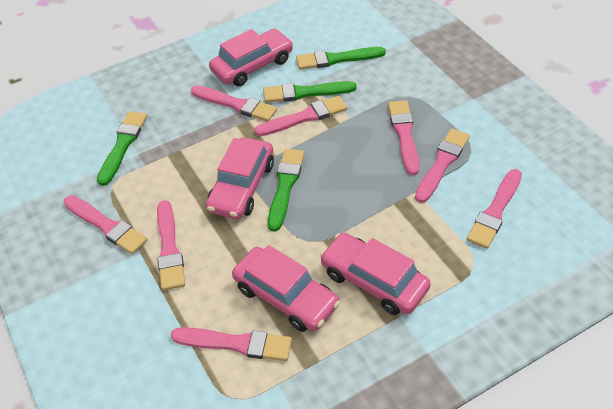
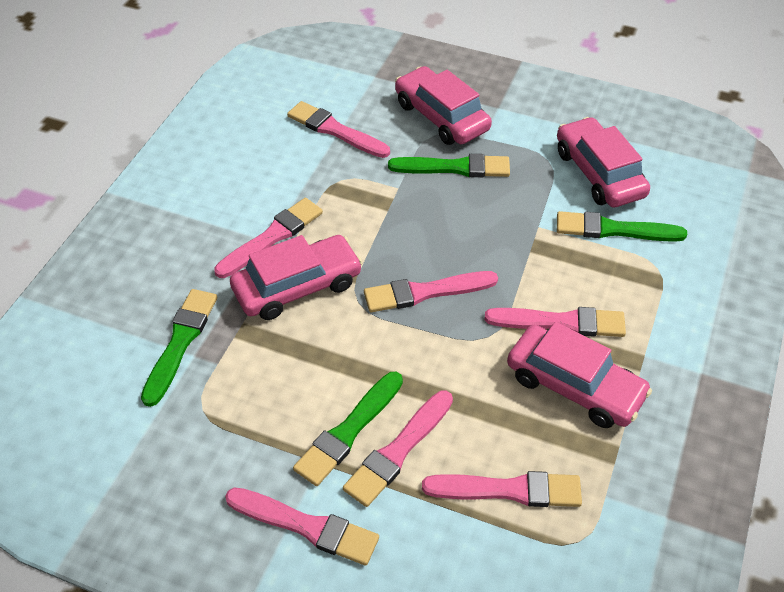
pink brush: [64,195,147,254] [157,200,185,290] [171,327,292,361] [191,85,277,121] [254,96,347,136] [388,100,420,175] [415,129,470,203] [467,169,522,249] = 8 -> [214,198,323,278] [225,487,379,566] [287,101,390,158] [343,391,453,507] [364,271,498,312] [422,471,582,507] [485,307,626,337] = 7

